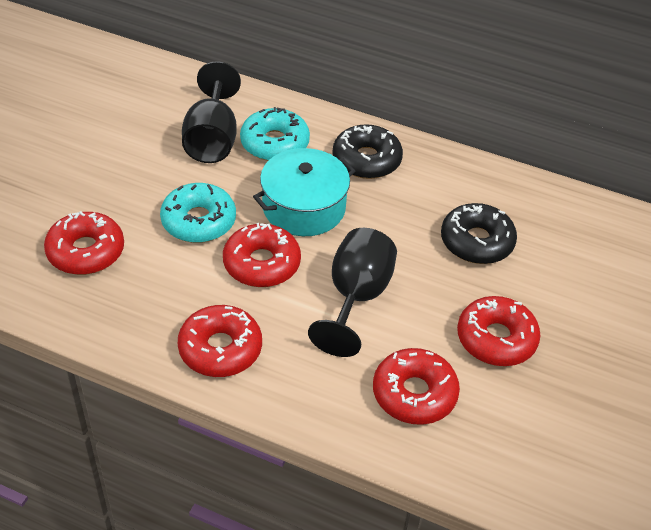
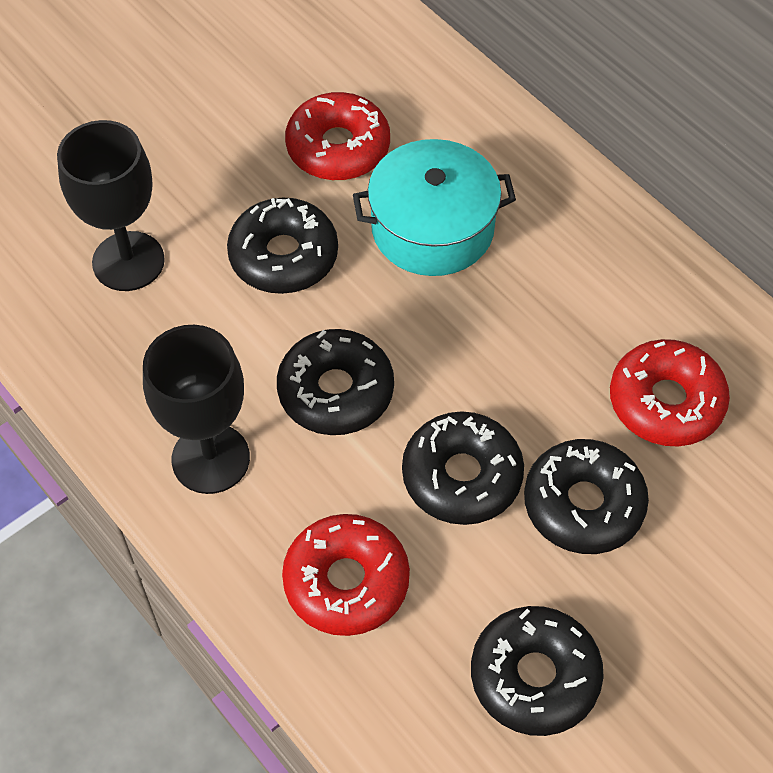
black donut: [332,124,403,179] [441,203,517,264] = 2 -> [227,197,338,294] [277,329,394,435] [402,411,524,525] [471,606,604,736] [524,439,649,554] = 5
red donut: [44,211,124,275] [178,305,262,377] [223,223,301,287] [373,348,460,425] [457,296,541,366] = 5 -> [282,514,410,636] [285,92,390,180] [610,339,730,446] = 3
turquoise donut: [160,183,236,243] [240,107,310,161] = 2 -> none = 0

